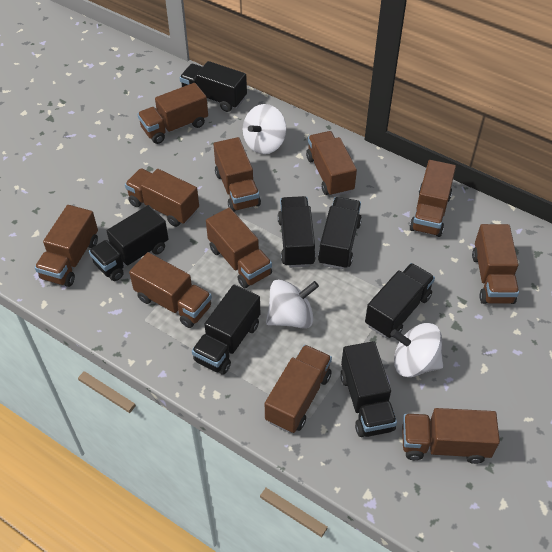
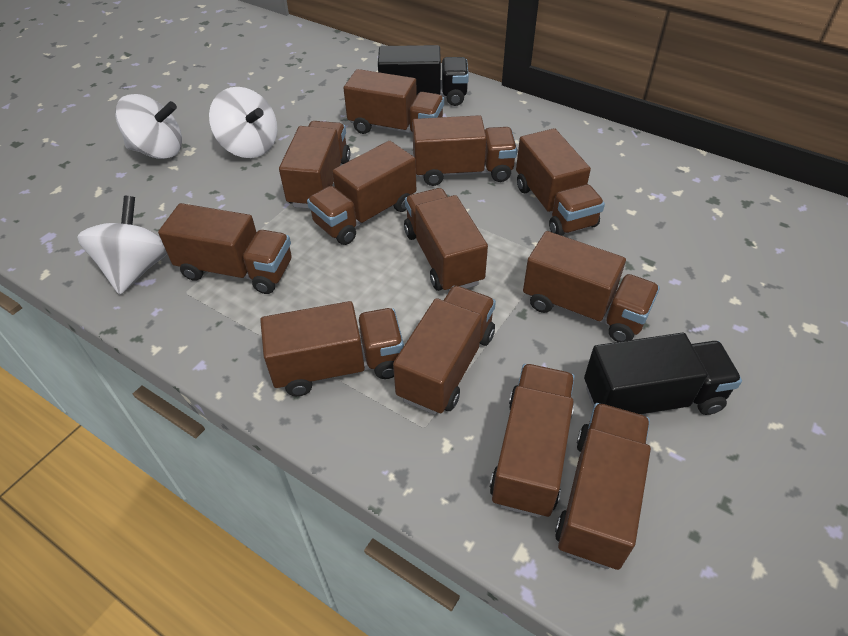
black truck: [89,205,168,281] [180,61,247,112] [192,284,260,374] [278,196,316,268] [318,197,362,269] [340,341,397,437] [365,263,435,338] = 7 -> [378,45,469,106] [584,333,742,415] = 2
brown truck: [35,205,98,287] [125,168,199,227] [129,252,212,328] [137,83,208,144] [206,208,272,288] [213,137,261,212] [265,345,332,433] [306,131,357,197] [402,408,500,464] [409,160,456,237] [472,224,519,304] = 11 -> [158,203,292,294] [260,301,404,396] [279,121,351,209] [307,141,416,245] [343,69,444,134] [393,286,496,415] [404,188,488,292] [412,115,517,186] [490,364,575,518] [516,128,605,236] [523,231,660,342] [555,403,651,570] = 12

